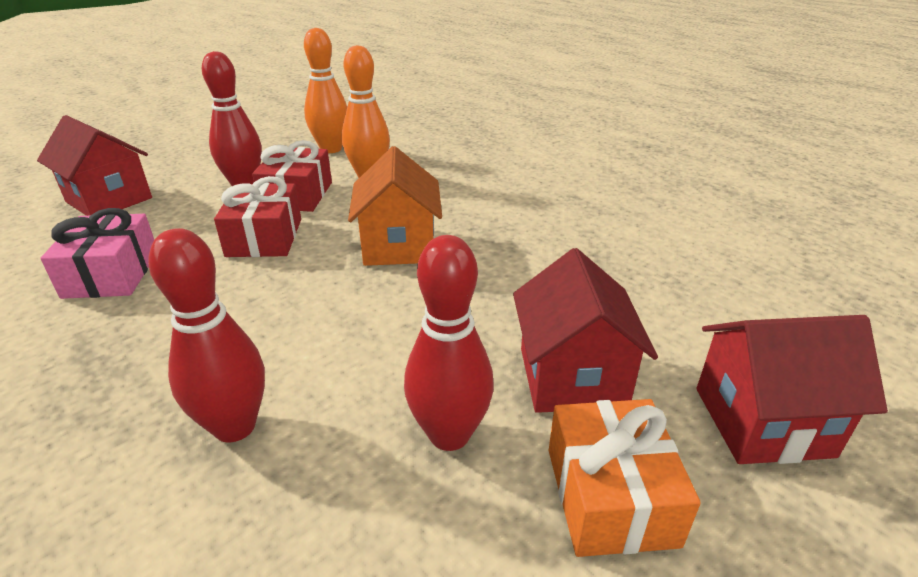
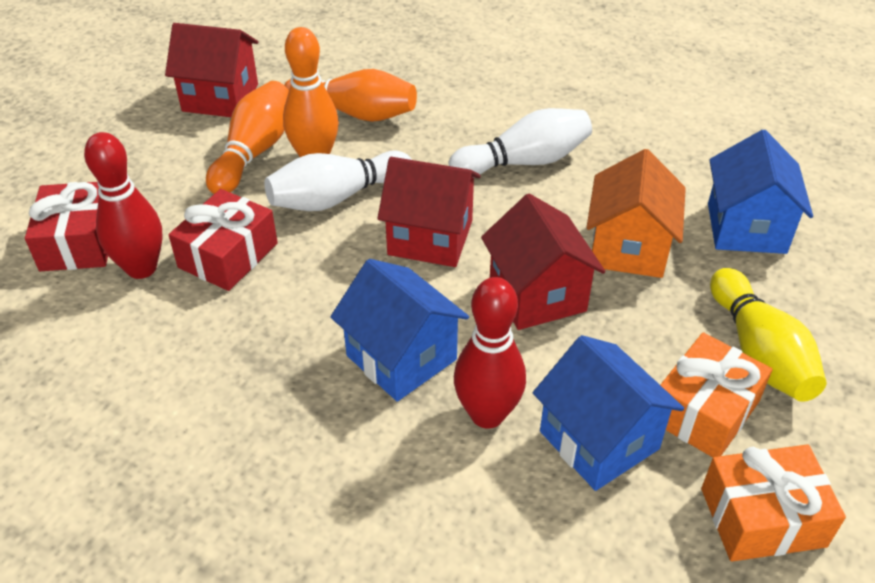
blue house: none = 0 -> [330,259,469,402] [533,335,684,491] [708,130,813,254] = 3
orange bowling pin: [304,28,347,153] [342,45,390,178] = 2 -> [206,81,289,194] [283,27,339,157] [284,69,417,122] = 3
orange gift: [549,399,701,557] = 1 -> [660,332,772,457] [701,444,846,562] = 2
pink gift: [40,208,154,299] = 1 -> none = 0
red bowling pin: [148,228,265,442] [202,51,262,186] [404,235,494,451] = 3 -> [84,132,162,279] [454,277,526,429] = 2
white bowling pin: none = 0 -> [264,151,412,211] [449,108,592,178] = 2
yellow bowling pin: none = 0 -> [710,268,826,402] = 1

